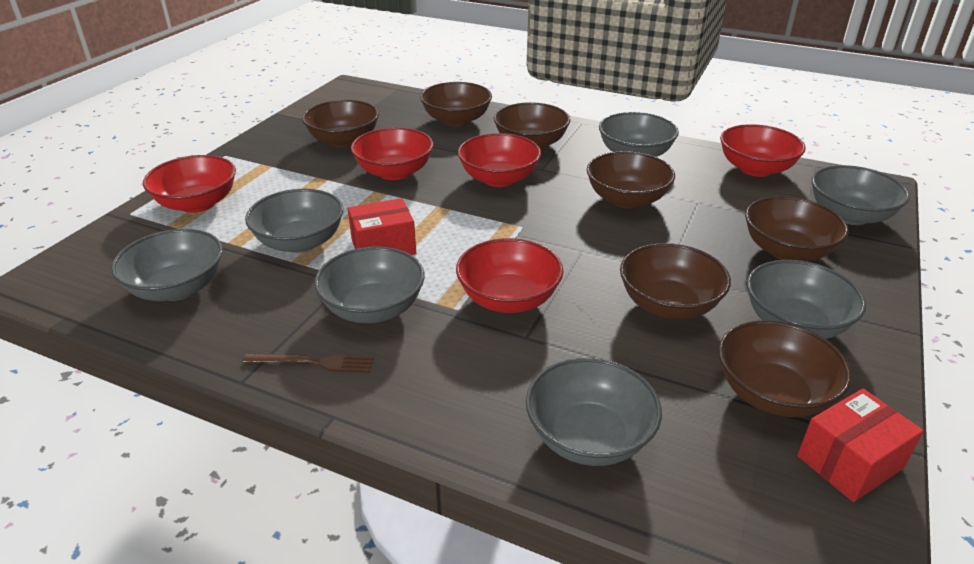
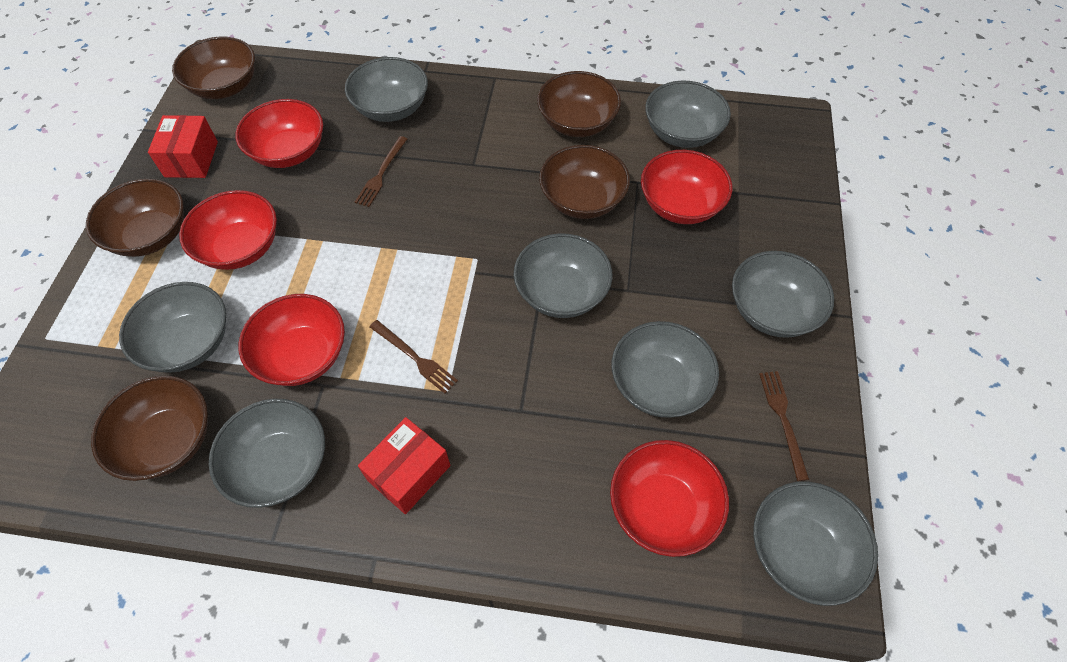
brown bowl: [302,100,379,148] [420,82,492,127] [494,102,570,149] [587,151,675,209] [620,243,731,319] [718,320,852,417] [745,196,849,261] = 7 -> [86,179,184,257] [91,376,208,481] [172,37,255,99] [537,71,621,137] [539,145,630,219] = 5
brown fork: [243,354,374,373] = 1 -> [355,136,407,207] [370,320,458,394] [759,371,809,481] = 3
grey bowl: [111,229,223,301] [245,189,344,253] [314,246,425,323] [526,358,662,466] [599,112,679,157] [747,260,866,339] [812,165,910,225] = 7 -> [119,282,226,373] [209,399,325,508] [345,57,428,122] [514,233,612,318] [612,321,719,418] [645,80,731,148] [732,251,834,338] [753,482,878,606] = 8

